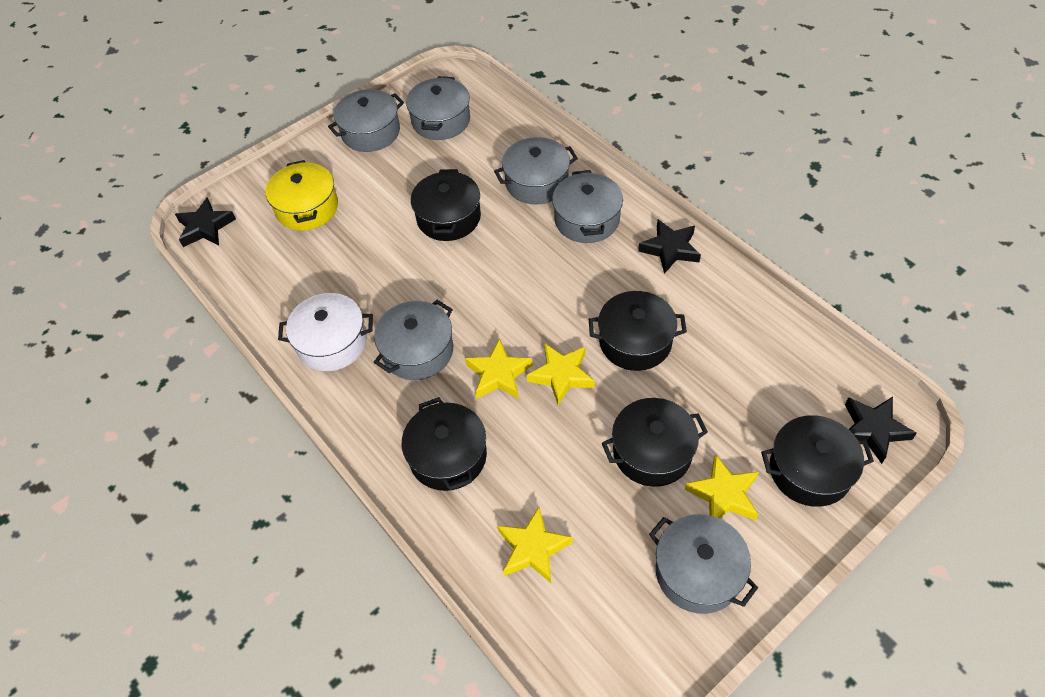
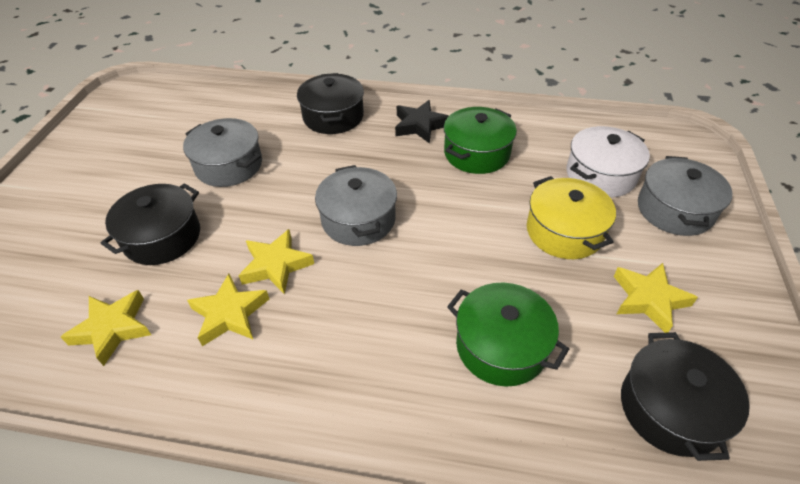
black pot: [402,397,487,491] [411,169,481,241] [589,291,687,371] [602,398,708,487] [761,415,874,507] = 5 -> [101,183,200,265] [297,73,364,134] [621,332,750,461] = 3
black star: [175,197,236,247] [638,220,701,274] [845,397,917,464] = 3 -> [395,100,449,144] = 1
green pot: none = 0 -> [444,107,517,174] [447,283,569,387] = 2
grey pot: [328,89,404,152] [374,300,453,380] [406,76,470,140] [494,137,578,205] [552,170,623,243] [649,514,758,614] = 6 -> [183,118,262,187] [315,165,397,246] [638,156,732,236] = 3

